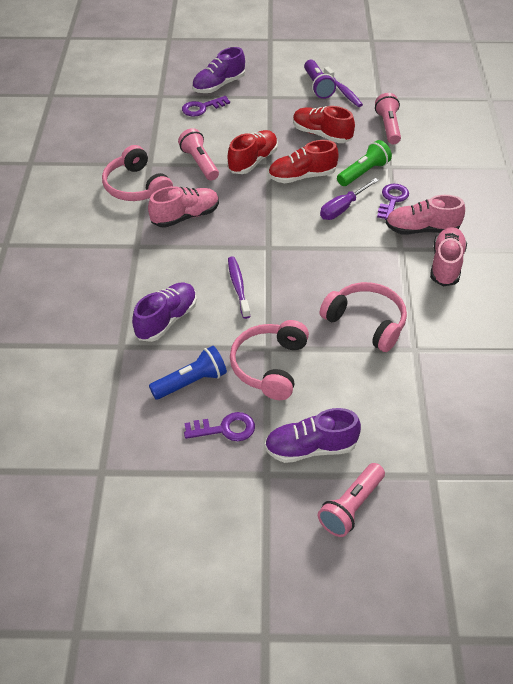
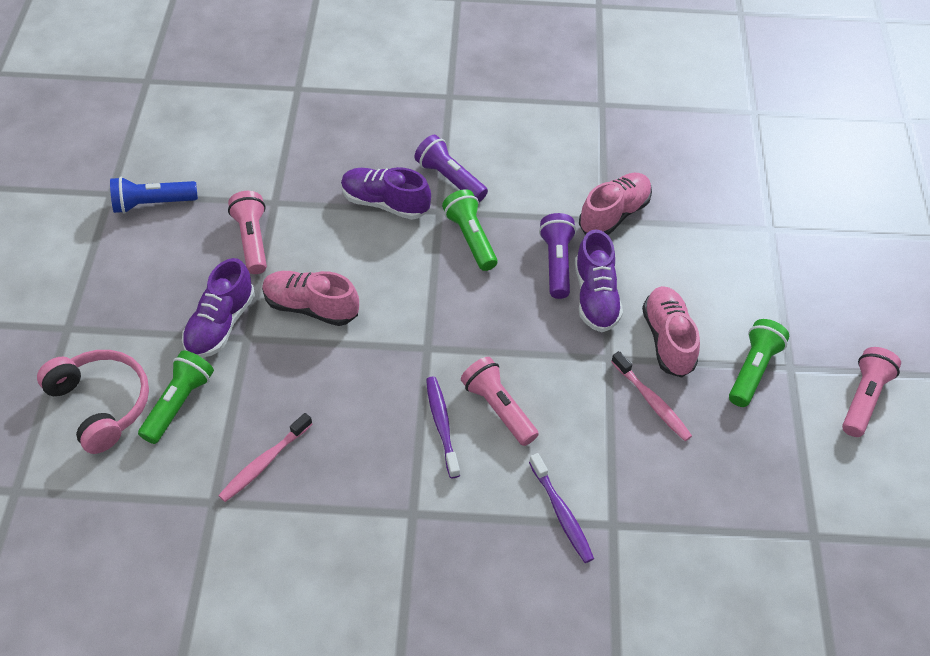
green flashlight: [337,140,392,186] = 1 -> [138,350,214,444] [442,189,498,271] [729,319,789,407] = 3
pink headphones: [102,145,173,201] [230,320,309,400] [320,282,407,352] = 3 -> [37,350,149,454] = 1
pink toothbrush: none = 0 -> [218,413,312,502] [611,351,692,441] = 2
purple flashlight: [304,60,336,99] = 1 -> [414,135,488,202] [539,213,576,299] = 2
purple key: [182,96,230,117] [184,412,255,441] [377,184,409,220] = 3 -> none = 0
purple screwdriver: [320,178,379,220] = 1 -> none = 0
red shoe: [227,130,278,174] [268,140,339,183] [293,106,355,143] = 3 -> none = 0

